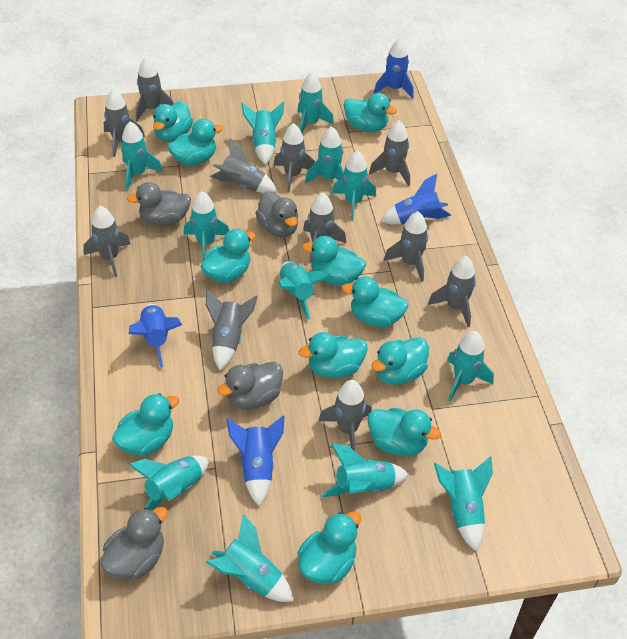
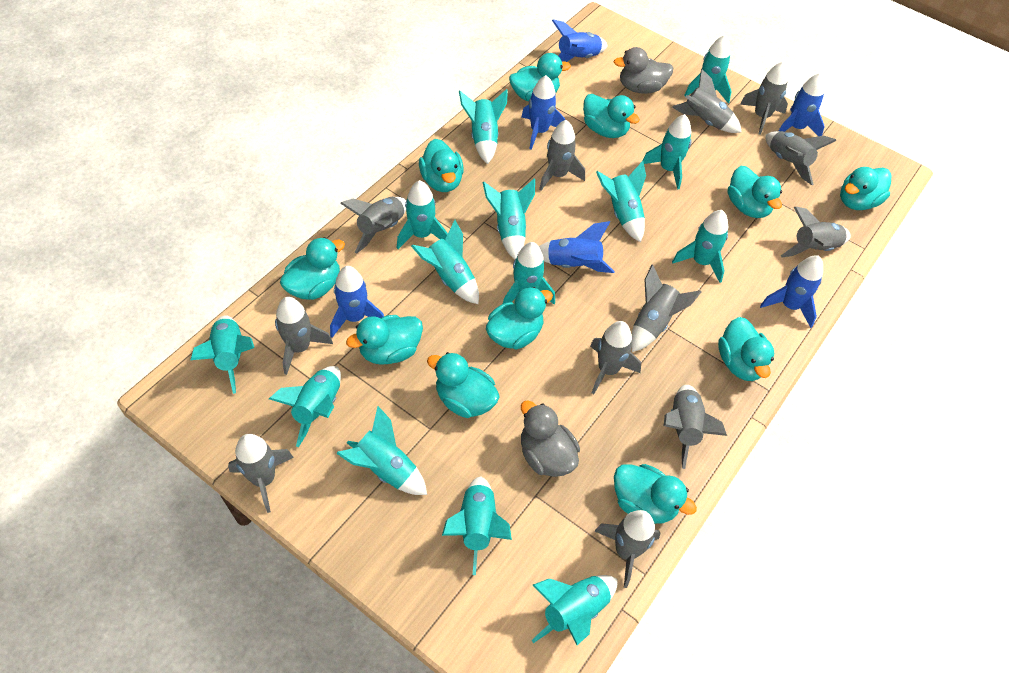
blue rocket: [129,304,182,368] [227,415,285,506] [374,38,414,99] [381,174,451,224] = 4 -> [330,266,384,338] [521,75,565,150] [539,221,615,273] [552,19,608,62] [760,255,823,328] [779,73,825,136] = 6
grey duck: [100,507,168,579] [127,182,191,226] [217,362,283,409] [255,191,298,237] = 4 -> [521,400,580,477] [614,47,673,94] = 2
grey rocket: [83,206,130,277] [104,89,145,157] [136,57,174,121] [206,289,258,370] [211,138,277,193] [274,123,315,192] [303,192,346,262] [318,380,372,451] [369,120,410,186] [384,211,428,282] [428,256,476,327] = 11 -> [228,434,294,513] [275,297,333,375] [340,197,406,253] [539,120,585,191] [590,321,641,394] [595,510,660,588] [631,264,702,352] [664,385,727,469] [672,69,742,133] [740,61,788,135] [765,131,836,185] [781,207,851,257] = 12
turquoise rocket: [121,121,163,190] [128,456,209,511] [184,191,229,257] [206,515,294,602] [241,101,284,165] [278,261,329,320] [297,72,334,133] [305,126,344,184] [321,443,409,497] [332,150,376,220] [434,456,493,551] [447,331,494,401] = 12 -> [191,315,254,394] [269,366,341,447] [336,406,427,495] [397,180,448,249] [411,220,479,304] [442,476,512,575] [459,89,508,164] [482,179,535,259] [503,242,555,305] [531,575,617,645] [596,161,646,242] [643,114,692,190] [672,210,728,283] [684,35,732,103] = 14

